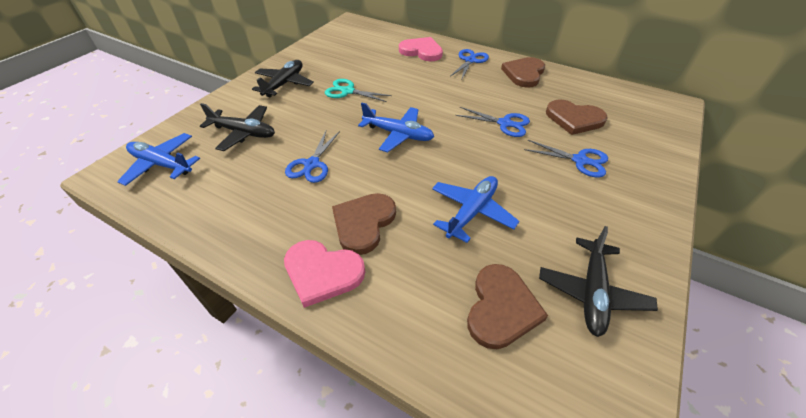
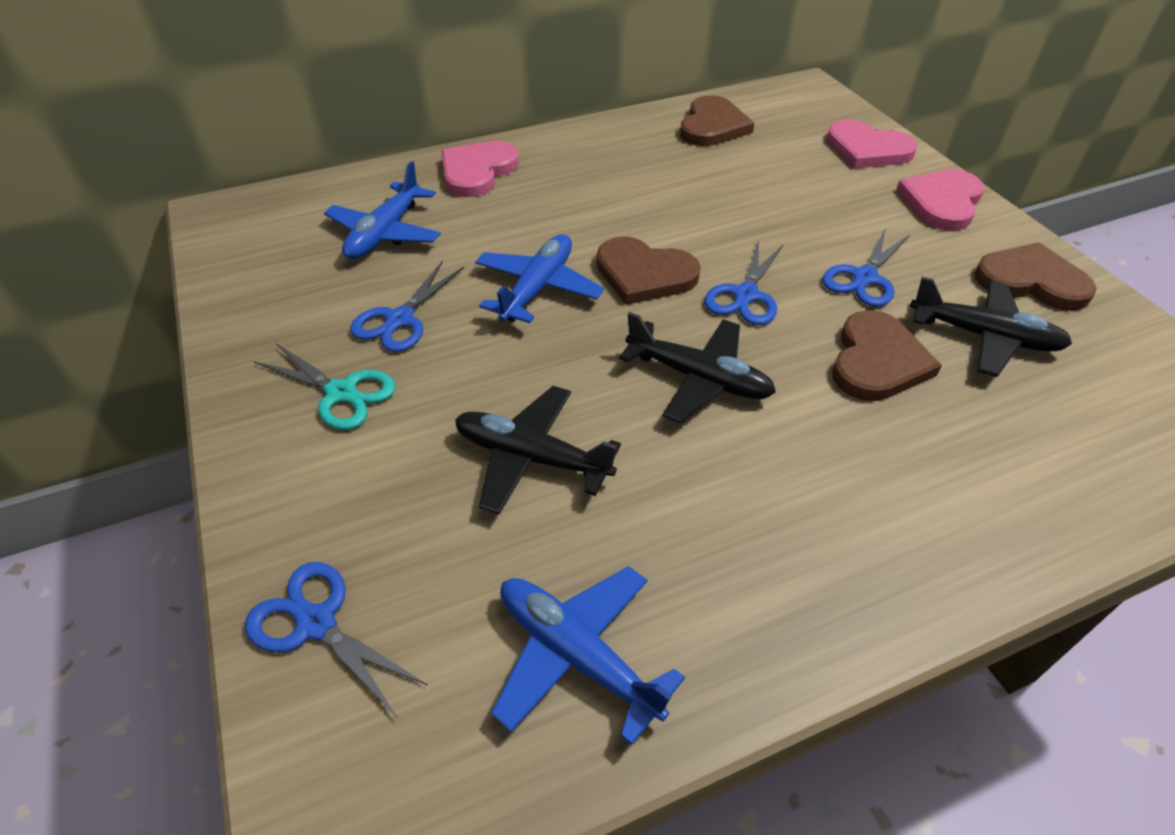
pink heart: [284,240,365,308] [399,37,443,61] = 2 -> [441,141,519,197] [826,119,917,168] [896,169,984,231] = 3

